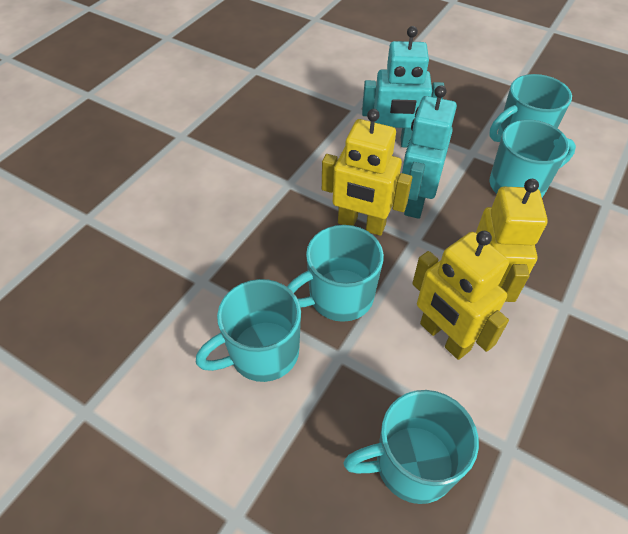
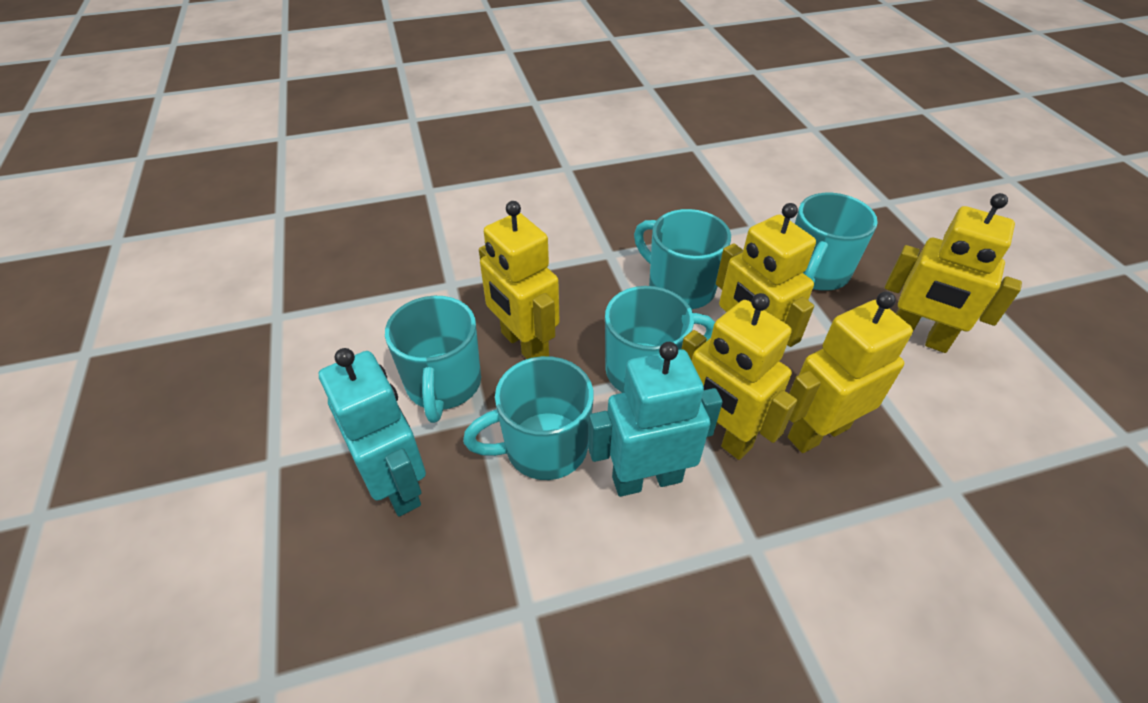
yellow robot: [322,109,412,236] [412,231,509,360] [476,179,548,302] = 3 -> [479,201,559,359] [682,293,797,460] [716,203,816,347] [788,292,913,453] [885,193,1022,353] = 5

